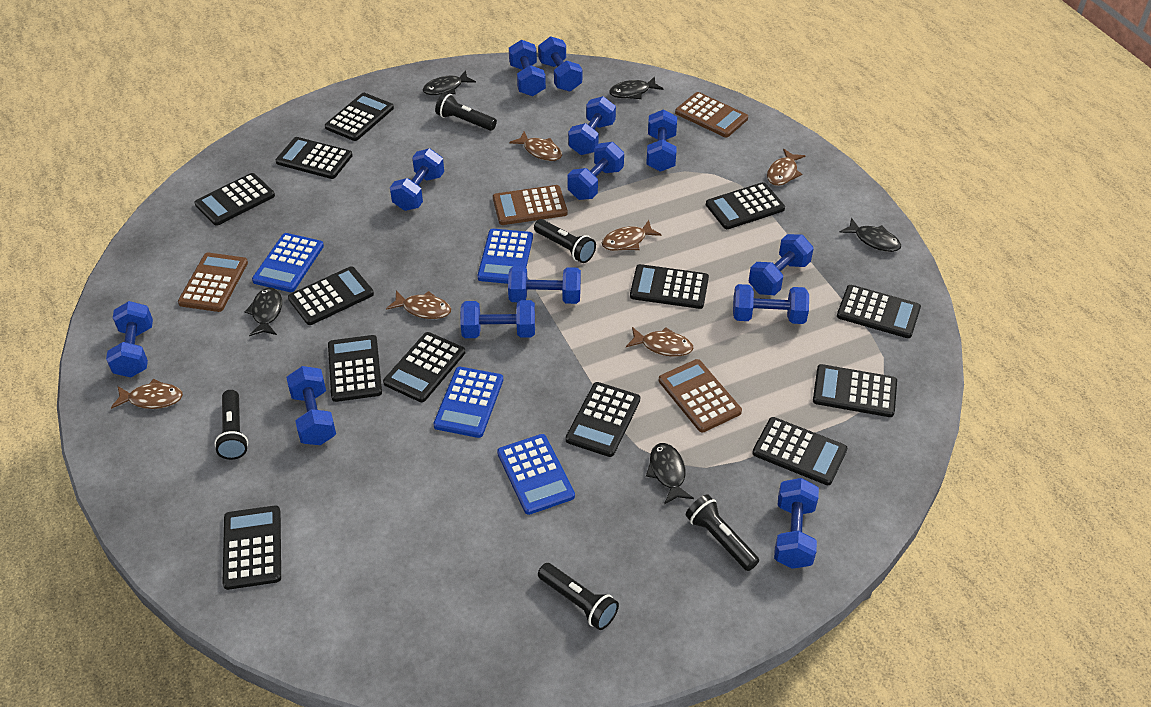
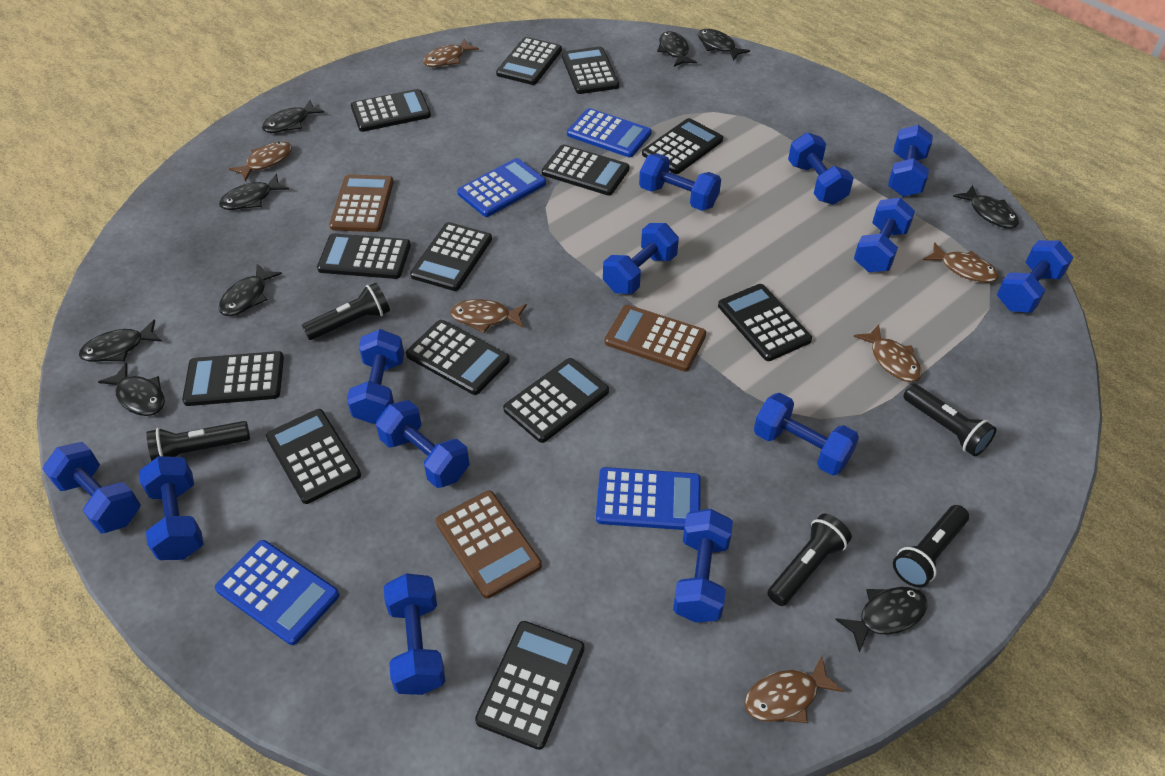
black fish: [245,287,282,336] [423,70,476,95] [609,76,663,99] [646,443,694,504] [839,218,901,252] = 5 -> [79,320,162,362] [98,363,165,416] [219,174,289,210] [219,264,282,316] [262,100,324,133] [657,31,697,67] [698,29,750,61] [835,587,927,652] [953,185,1019,228] = 9
brown calculator: [178,252,248,312] [493,185,567,225] [659,359,742,432] [675,92,748,138] = 4 -> [329,174,394,232] [436,491,542,599] [605,305,706,371] = 3

